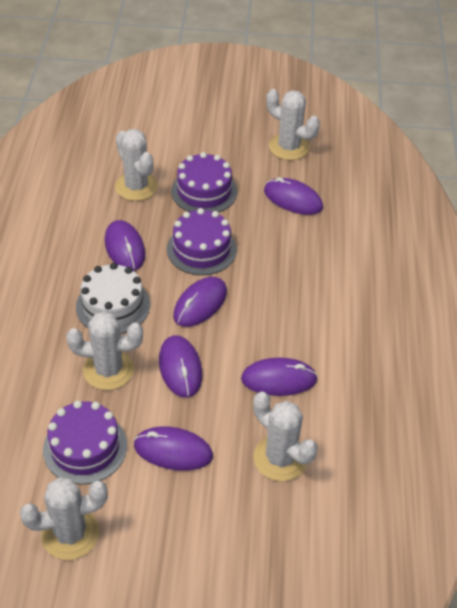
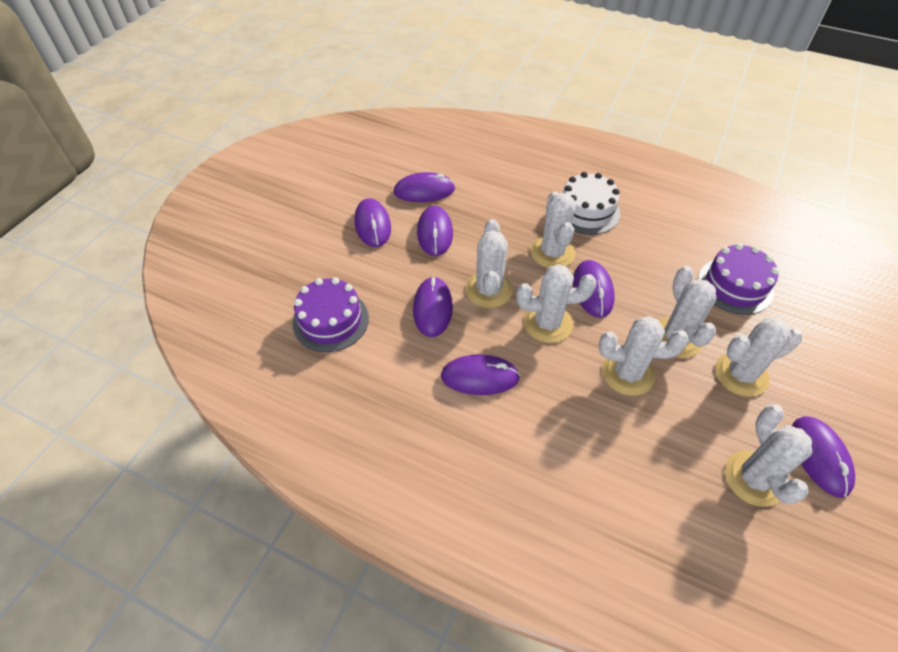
purple cake: [43,400,127,485] [167,208,237,275] [171,152,237,213] = 3 -> [293,277,369,352] [698,243,779,315] = 2
purple mouse: [105,220,145,271] [134,426,213,471] [159,335,202,398] [173,277,227,327] [241,358,318,396] [264,177,323,215] = 6 -> [354,198,391,247] [393,172,455,202] [413,276,453,337] [417,206,453,256] [441,354,520,395] [573,260,615,318] [792,416,855,498] = 7
white cactus: [20,477,108,560] [66,311,143,390] [115,129,158,201] [253,392,318,481] [266,89,320,160] = 5 -> [465,219,513,308] [516,264,597,343] [530,191,576,268] [599,316,689,396] [659,266,716,358] [715,317,802,397] [725,404,812,507] = 7

